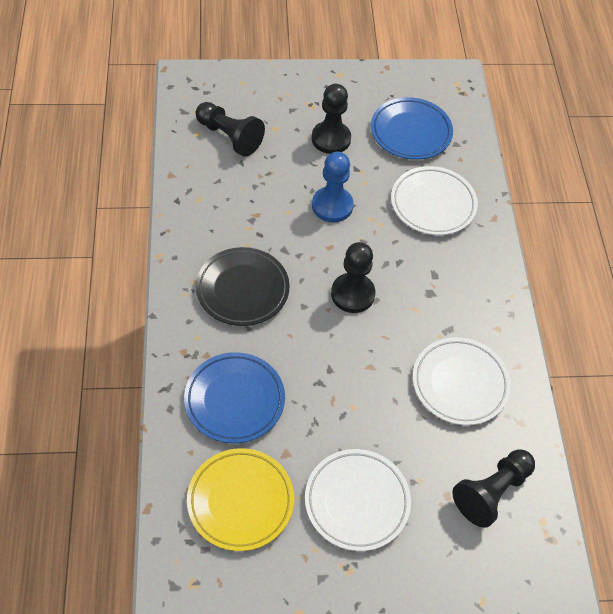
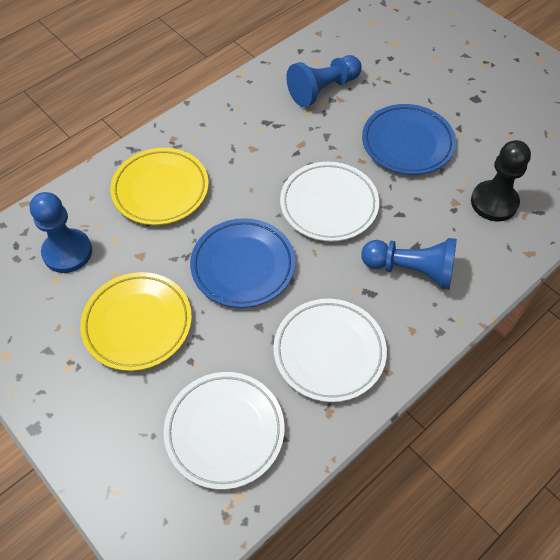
black pawn: [195,102,265,157] [312,84,351,154] [331,242,376,313] [452,449,535,528] = 4 -> [471,140,531,222] = 1
black plate: [196,247,290,326] = 1 -> none = 0
blue pawn: [312,152,354,222] = 1 -> [29,192,92,273] [287,55,362,107] [361,238,457,290] = 3
yellow plate: [187,448,294,551] = 1 -> [80,272,192,371] [110,148,209,225] = 2

